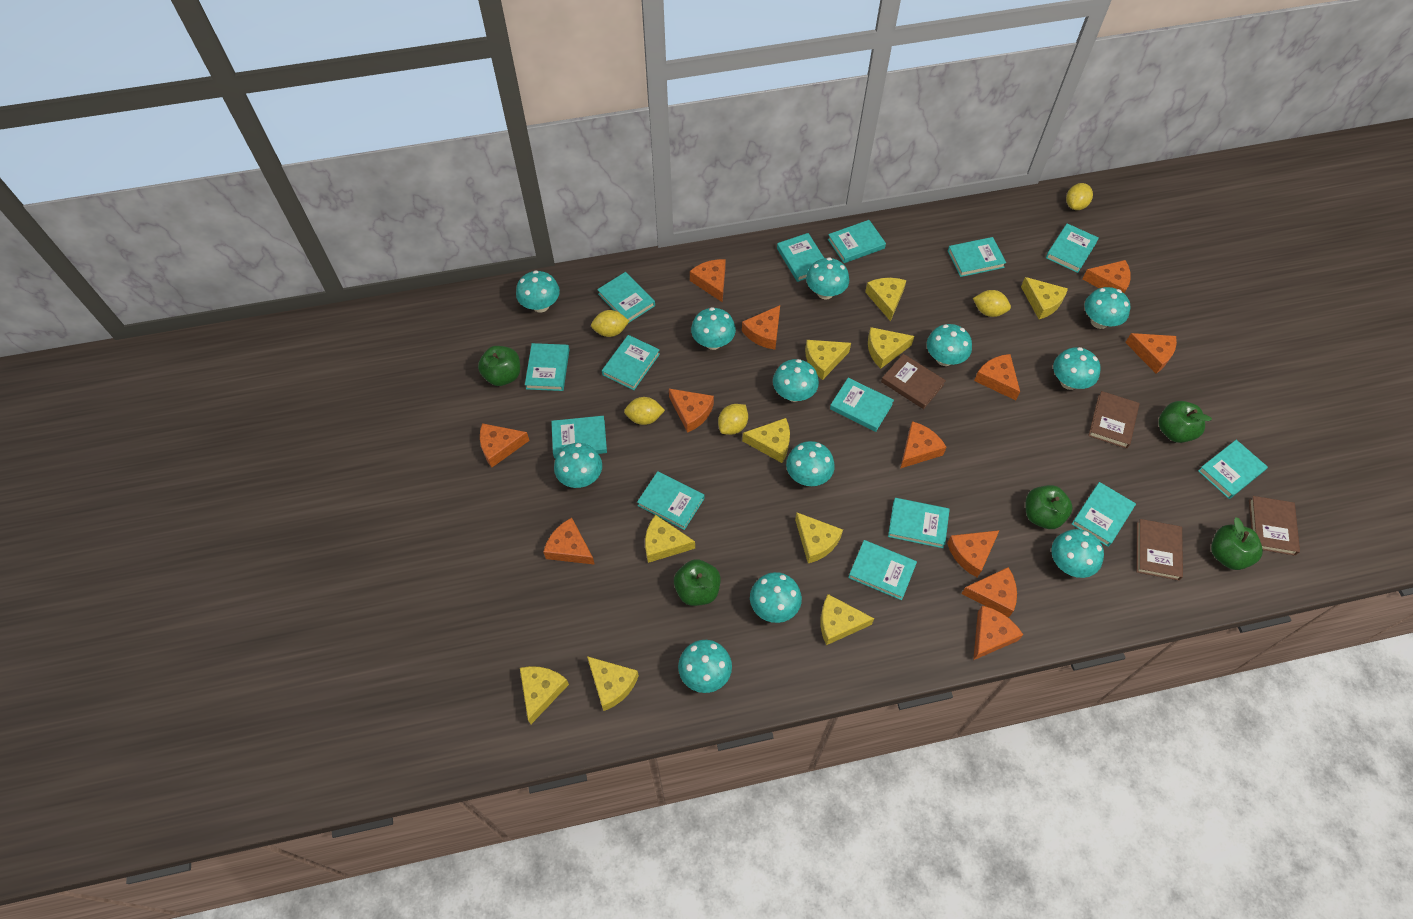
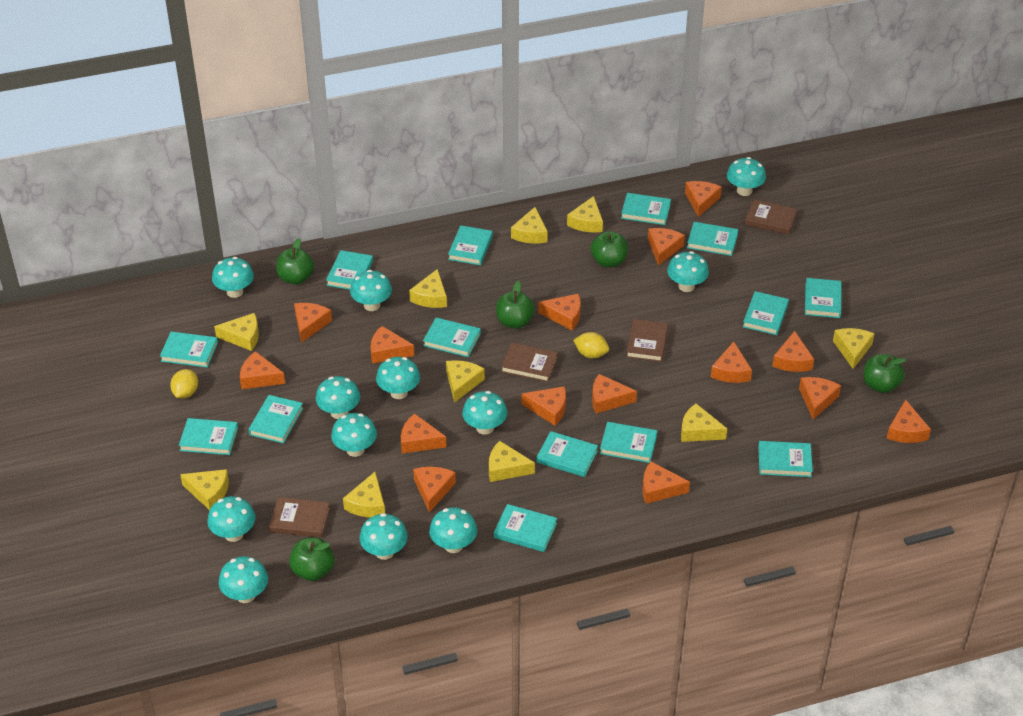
orange cheese: [480,423,530,467] [543,518,595,565] [669,389,714,433] [690,259,726,302] [742,305,780,349] [900,421,947,469] [947,530,1000,577] [961,567,1017,617] [973,606,1023,660] [974,354,1020,400] [1082,260,1131,293] [1125,333,1177,373] = 12 -> [240,351,285,389] [294,303,332,343] [370,326,414,364] [401,413,446,453] [413,467,456,513] [522,386,566,426] [538,294,581,330] [592,374,637,414] [642,461,690,504] [648,228,685,266] [685,181,722,217] [711,341,752,383] [772,331,814,372] [799,377,841,419] [887,399,931,443] = 15
yellow lemon: [591,310,629,337] [624,397,665,425] [718,404,748,435] [973,290,1011,317] [1066,183,1093,210] = 5 -> [170,369,198,398] [573,332,609,358] = 2

